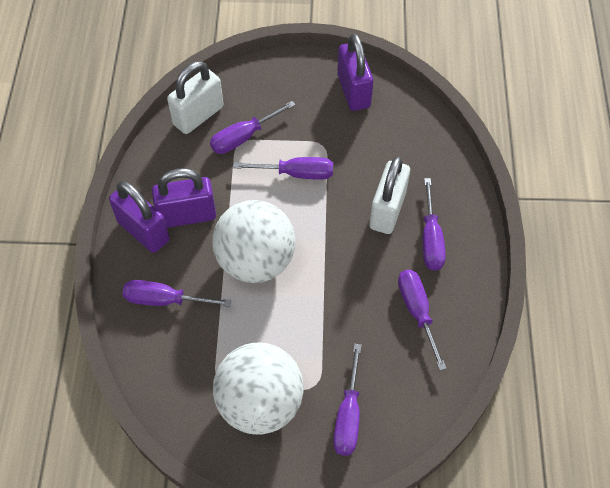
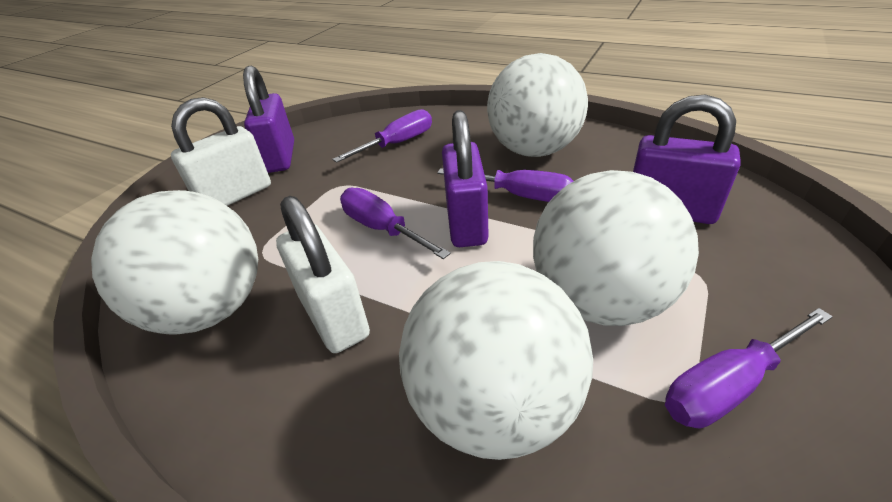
purple screwdriver: [122,280,231,307] [210,101,296,154] [233,157,333,180] [333,344,361,456] [398,270,447,371] [423,178,446,271] = 6 -> [332,109,432,163] [340,188,451,259] [437,168,574,202] [665,308,833,428] = 4
white ball: [212,200,296,283] [213,342,304,435] = 2 -> [91,190,258,335] [399,261,593,460] [487,53,588,157] [533,170,699,326] = 4

